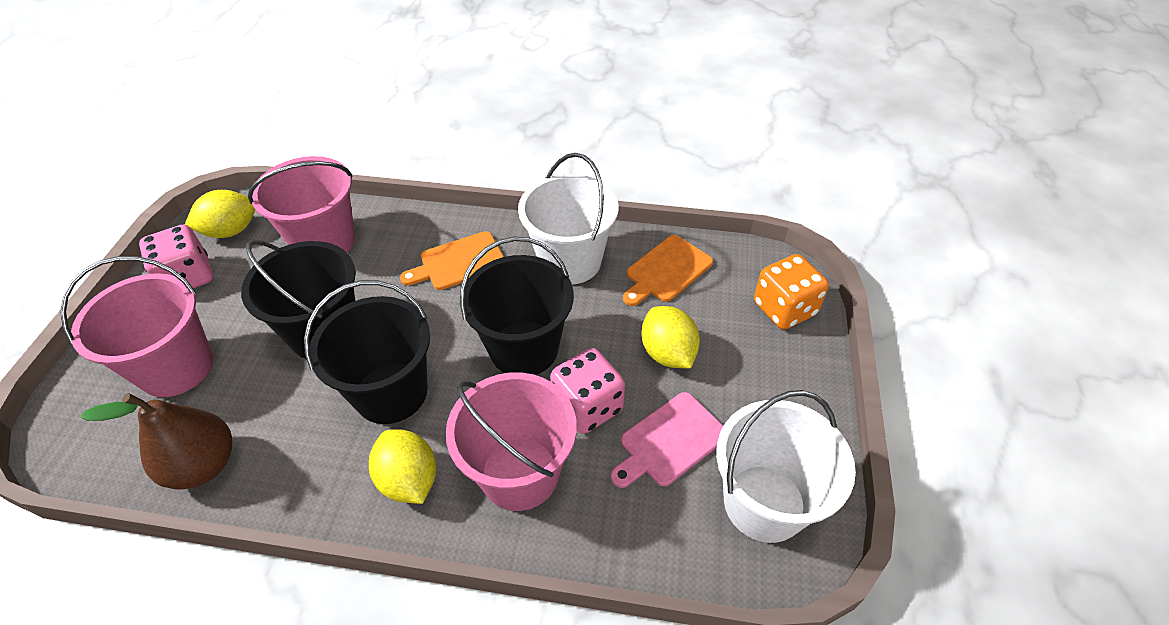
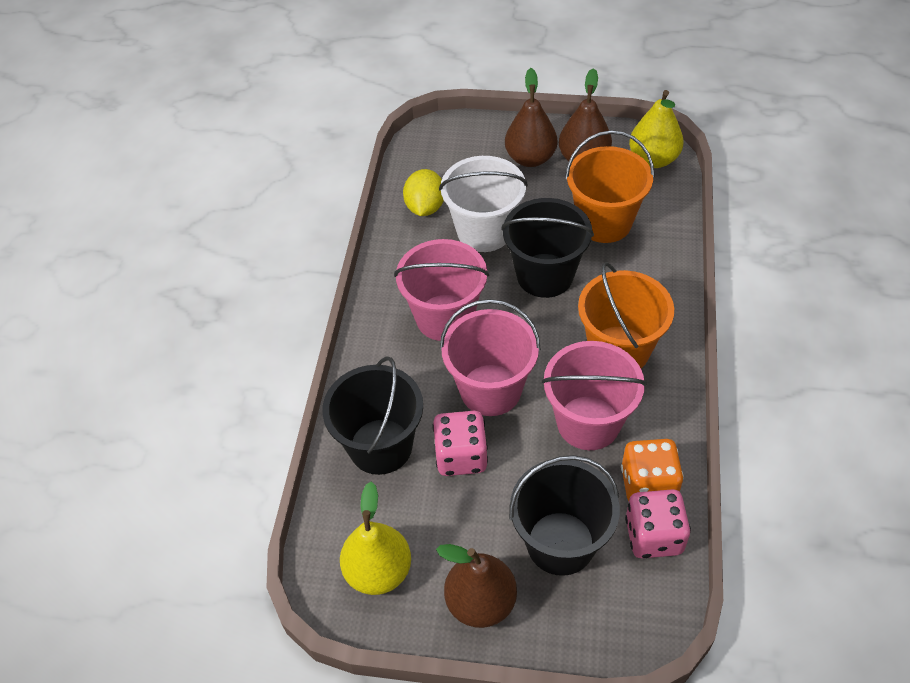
brown pear: [80,393,232,489] = 1 -> [436,544,517,628] [505,68,557,167] [559,68,612,161] = 3
orange bucket: none = 0 -> [565,130,654,243] [578,262,674,369] = 2
orange cutting board: [400,231,504,290] [623,235,713,306] = 2 -> none = 0
pink cutting board: [611,392,723,488] = 1 -> none = 0
white bucket: [518,153,619,285] [716,390,856,543] = 2 -> [439,156,528,252] = 1
yellow lemon: [185,190,255,238] [369,429,436,504] [641,306,700,368] = 3 -> [403,169,444,216] = 1
yellow pear: none = 0 -> [340,482,411,595] [629,90,683,168] = 2

